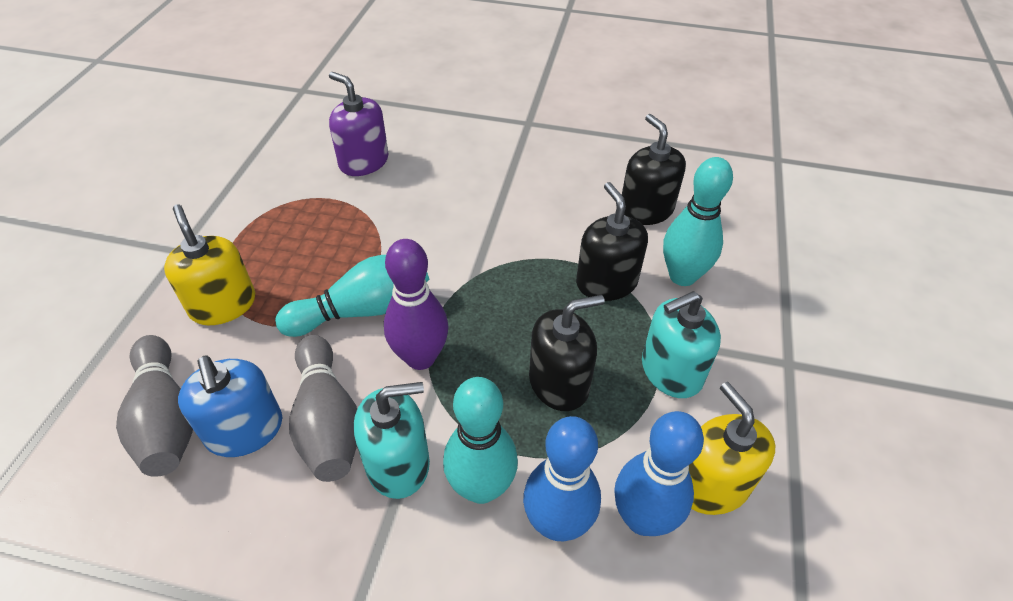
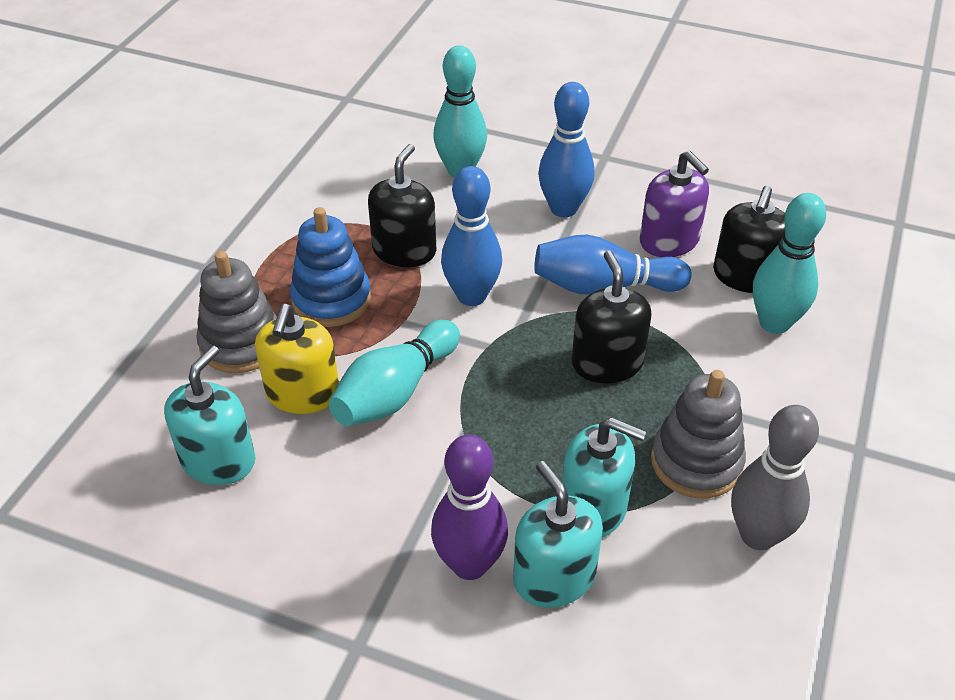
blue bowling pin: [523,416,601,541] [614,411,704,536] = 2 -> [441,166,502,306] [534,234,692,294] [538,82,595,217] = 3
blue soap dispenser: [178,355,282,457] = 1 -> none = 0
blue stacking toy: none = 0 -> [290,207,371,327] = 1
grey bowling pin: [116,335,193,477] [289,335,357,482] = 2 -> [731,405,819,550] = 1
grey stacking toy: none = 0 -> [196,251,277,373] [651,370,746,498] = 2
turquoise soap dispenser: [354,382,430,499] [642,291,721,398] = 2 -> [164,346,256,485] [513,461,603,608] [562,417,646,538] = 3
yellow soap dispenser: [164,204,255,325] [689,382,775,515] = 2 -> [255,304,339,414] = 1

